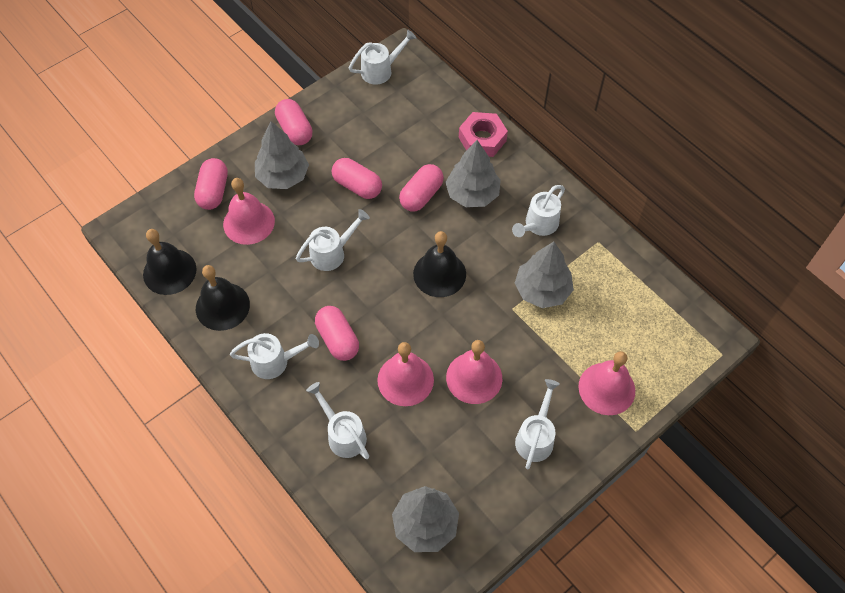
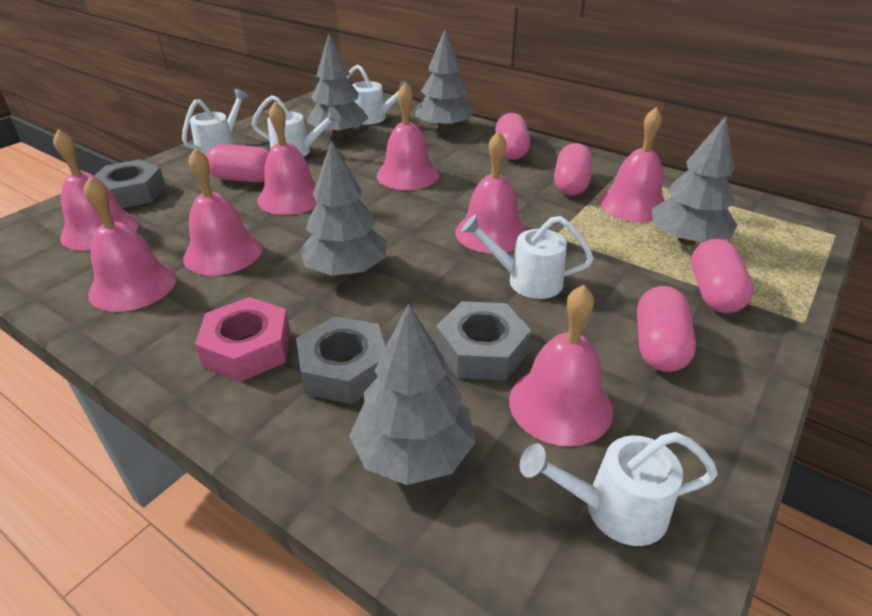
black bell: [143,229,197,295] [196,265,250,331] [413,231,466,297] = 3 -> none = 0
grey nut: none = 0 -> [94,159,166,208] [296,316,385,404] [436,301,531,381] = 3
grey tree: [255,121,309,189] [392,486,459,552] [445,140,501,207] [515,242,574,308] = 4 -> [299,140,387,276] [307,33,369,138] [349,303,476,485] [415,29,475,131] [652,116,737,245] = 5
pink bell: [223,178,275,245] [377,342,434,406] [446,340,502,404] [579,351,635,415] = 4 -> [53,129,139,251] [84,176,176,312] [183,148,262,276] [257,102,317,215] [377,83,439,190] [455,131,527,253] [509,285,613,446] [599,107,665,222] = 8
white watering can: [230,333,319,379] [296,209,370,271] [306,382,369,459] [349,29,416,85] [512,185,565,237] [515,379,560,469] = 6 -> [182,89,249,155] [252,95,341,157] [347,65,411,125] [461,215,594,299] [520,432,718,546] = 5

